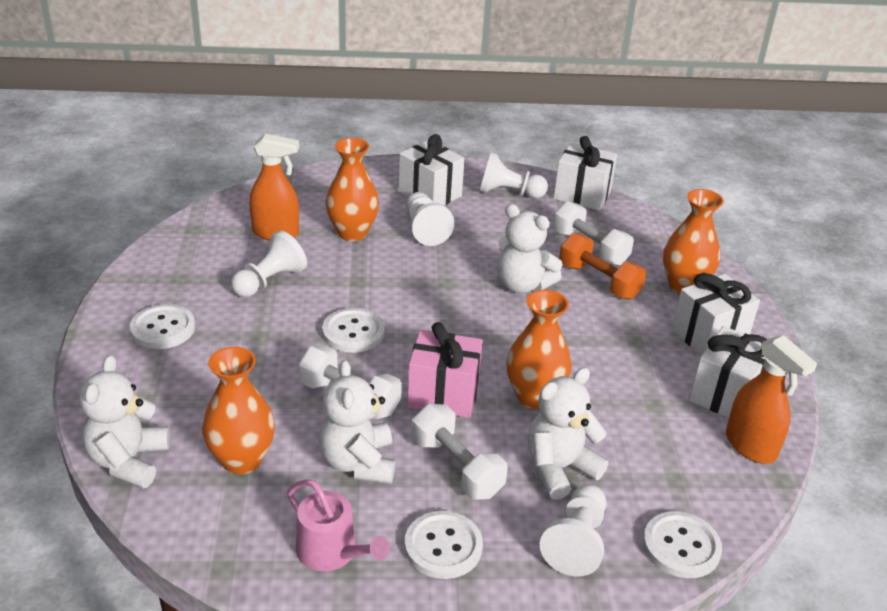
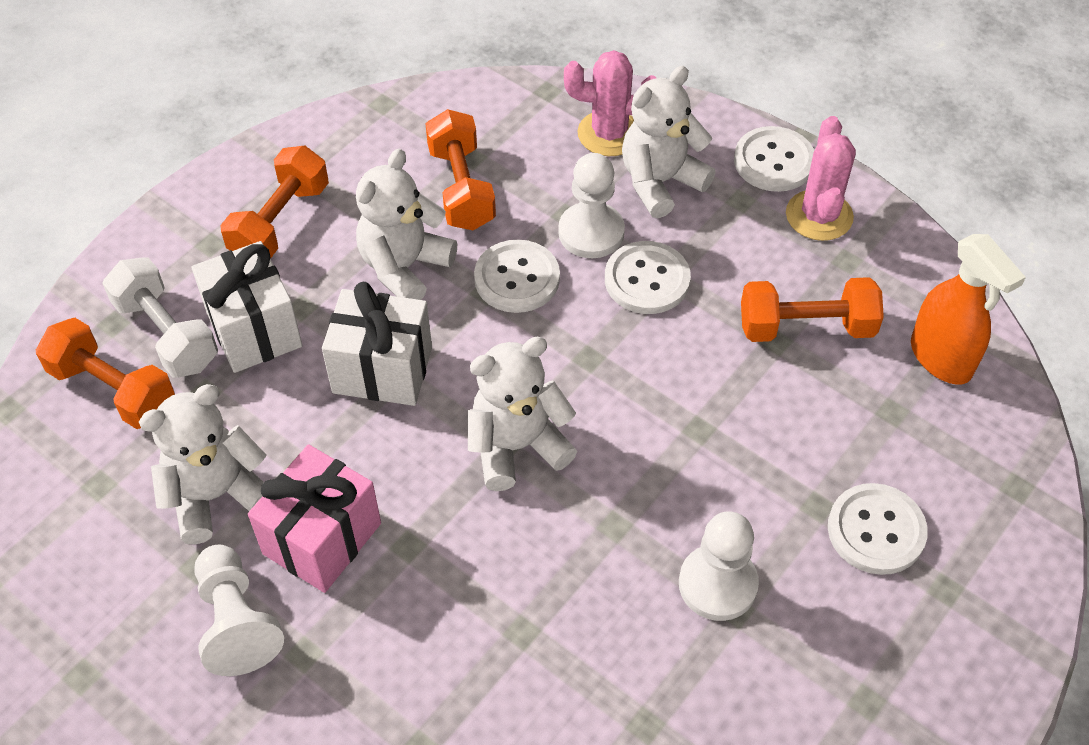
orange dumbbell: [559,233,646,299] = 1 -> [36,318,175,429] [220,146,329,259] [426,109,496,230] [741,277,884,342] = 4
orange spray bottle: [249,134,299,240] [726,335,817,464] = 2 -> [911,234,1026,385] = 1
orange vase: [202,347,275,475] [325,138,379,241] [506,290,572,409] [663,189,724,294] = 4 -> none = 0
pink cactus: none = 0 -> [564,50,656,156] [786,116,856,241] = 2
pink watering can: [287,479,390,571] = 1 -> none = 0
white dumbbell: [299,345,402,419] [412,404,508,500] [553,201,634,266] = 3 -> [102,257,218,378] = 1
white gift: [398,134,465,205] [554,136,617,211] [672,273,760,356] [689,326,767,418] = 4 -> [191,241,302,373] [322,282,432,406] = 2
white pawn: [231,230,307,297] [406,192,454,246] [480,152,548,198] [540,484,606,576] = 4 -> [194,545,284,676] [558,153,625,258] [679,511,759,621] = 3

